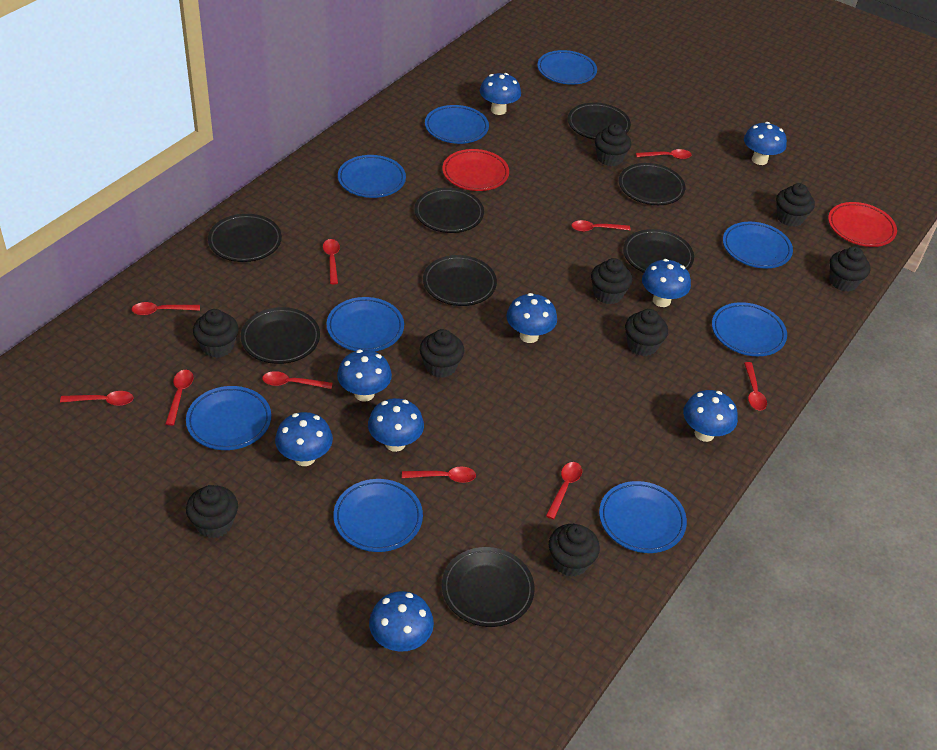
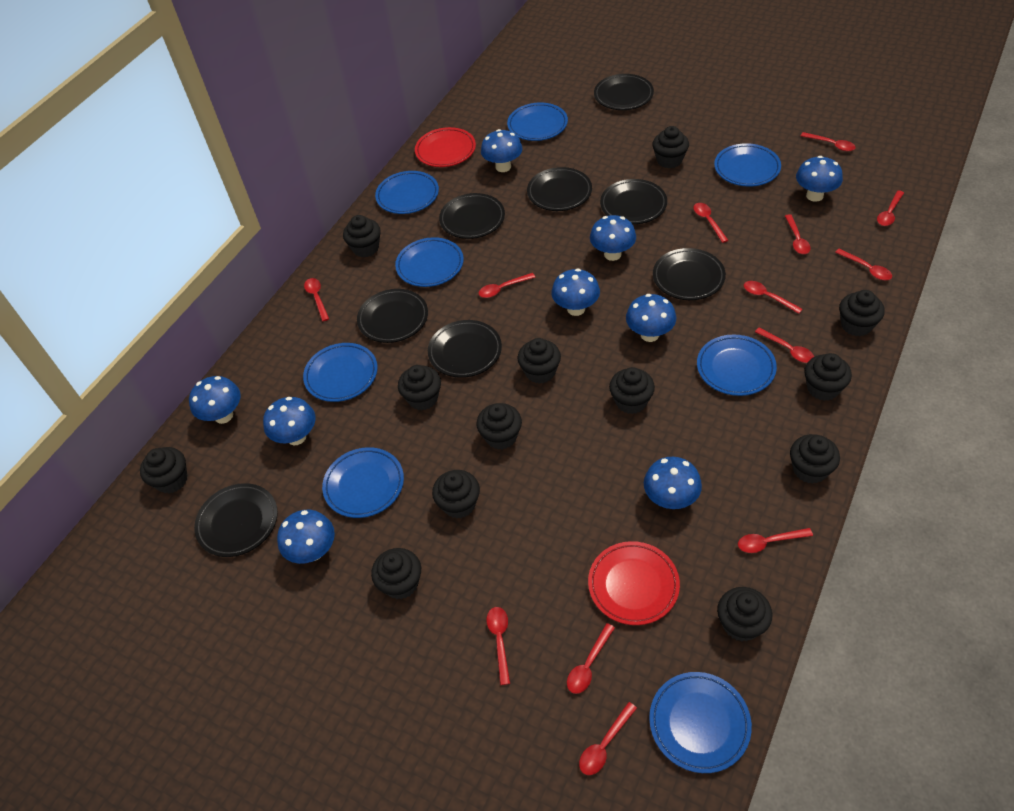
black cupcake: [186,485,238,538] [193,309,239,358] [420,329,464,378] [549,524,600,577] [591,258,632,305] [595,124,631,166] [625,309,668,356] [776,183,815,227] [830,247,870,292] = 9 -> [140,447,188,493] [343,215,381,258] [371,548,421,599] [398,365,441,410] [432,470,480,519] [476,403,522,450] [517,338,561,384] [609,367,655,414] [652,126,689,168] [717,587,772,642] [790,434,840,484] [805,353,852,401] [839,290,885,336] = 13
blue plate: [186,386,271,450] [327,297,404,351] [334,479,423,552] [338,155,406,198] [425,105,489,144] [537,50,597,85] [599,481,687,553] [712,302,787,356] [723,222,793,268] = 9 -> [303,343,378,402] [322,447,404,518] [375,171,439,214] [395,237,464,287] [507,103,568,141] [649,672,752,773] [697,335,777,396] [714,143,781,186] = 8
red spoon: [60,391,134,406] [131,302,200,315] [165,370,194,426] [262,371,333,389] [323,239,340,284] [402,467,476,483] [546,462,582,519] [571,220,631,232] [636,149,692,159] [744,362,767,411] = 10 -> [304,278,329,321] [479,273,535,298] [487,607,510,685] [567,623,615,694] [579,702,637,775] [693,203,728,243] [738,528,813,553] [744,281,803,314] [755,328,814,363] [785,214,811,254] [801,132,856,151] [835,249,892,280] [877,190,904,226] = 13

